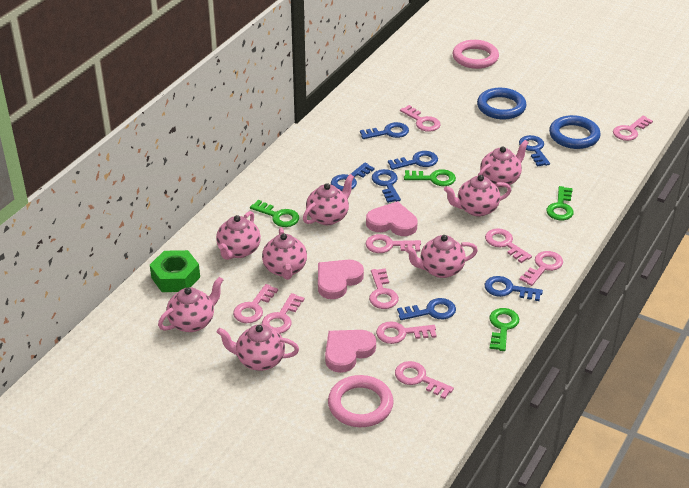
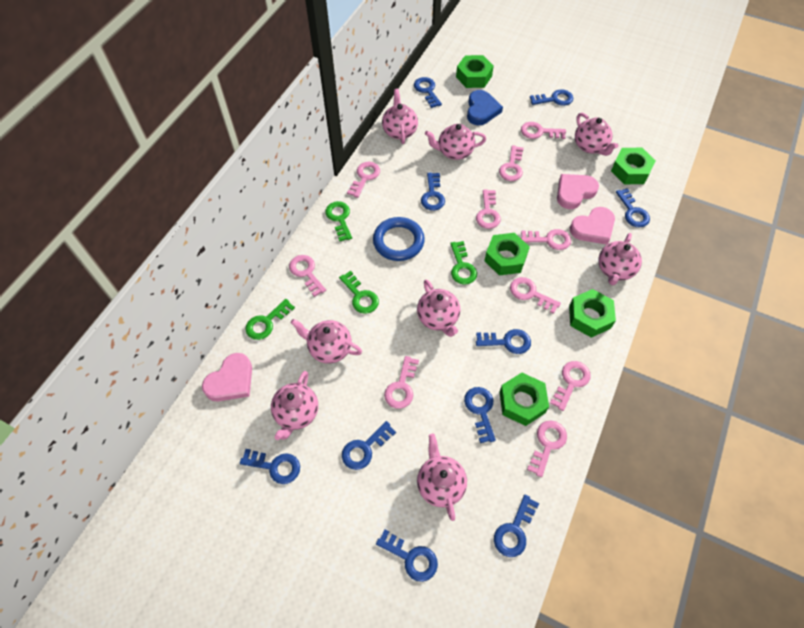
blue heart: none = 0 -> [467,90,503,125] = 1
blue key: [331,163,375,191] [360,122,409,139] [372,169,401,203] [388,151,438,170] [397,298,456,320] [485,276,543,301] [519,135,550,167] = 7 -> [240,449,300,484] [342,421,396,470] [376,529,438,582] [414,77,442,108] [421,172,445,211] [464,387,496,443] [476,329,531,354] [494,495,539,557] [530,89,573,106] [616,188,650,228] = 10
blue ring: [477,88,526,120] [549,115,601,149] = 2 -> [373,217,425,261] = 1
green nut: [150,250,200,292] = 1 -> [456,55,494,88] [484,233,530,275] [499,373,549,426] [569,289,616,338] [611,148,656,184] = 5
pink ring: [328,375,394,427] [452,40,499,69] = 2 -> none = 0

